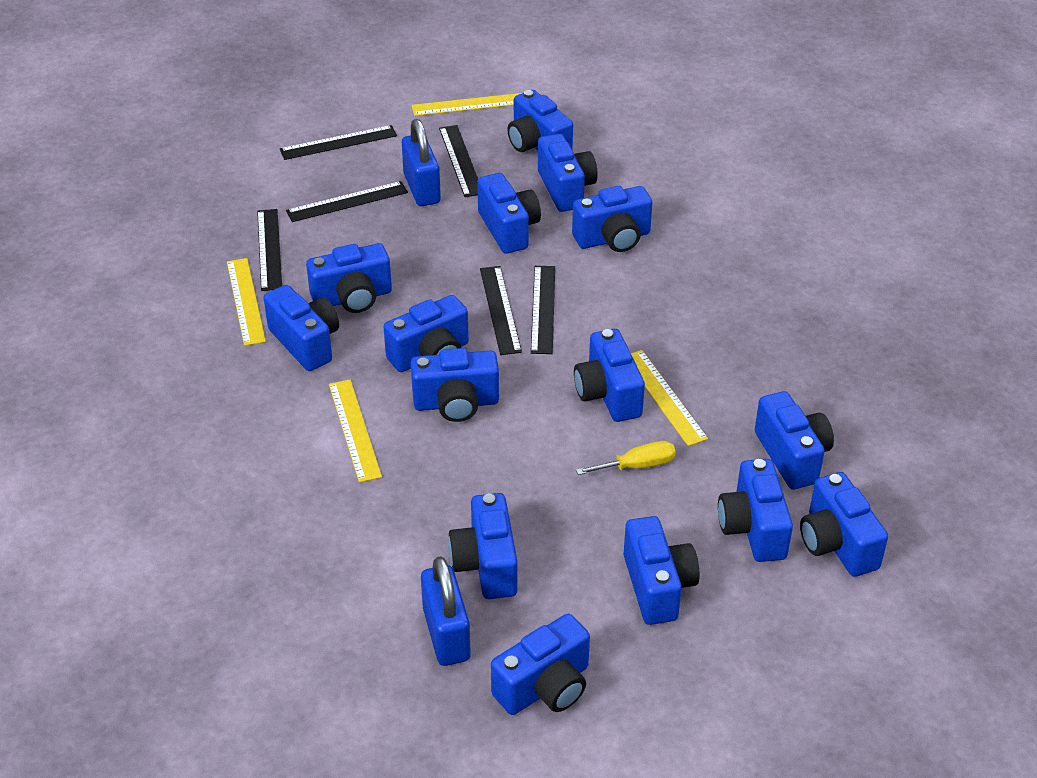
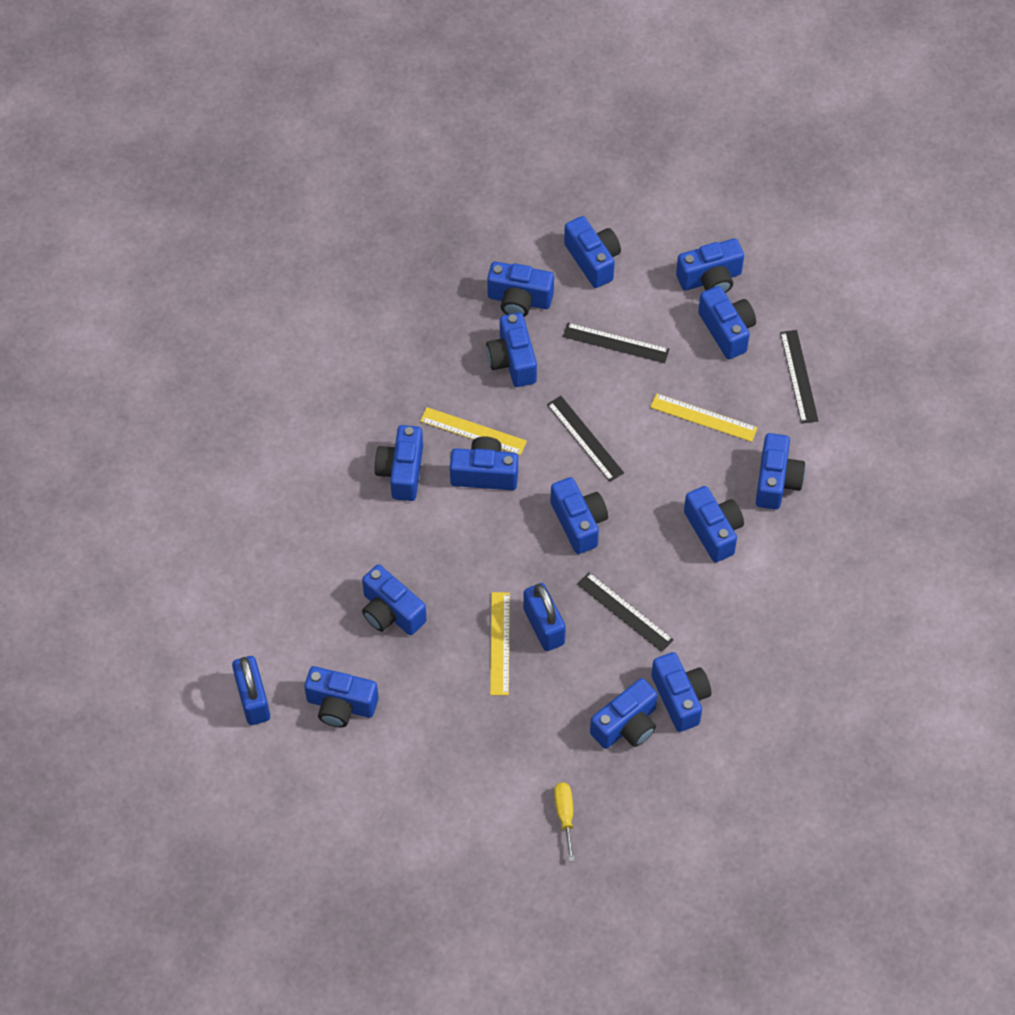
black ruler: [257,209,282,291] [280,125,397,160] [286,181,408,222] [439,125,478,197] [480,266,522,355] [531,266,555,354] = 6 -> [547,396,624,482] [563,323,669,363] [577,572,674,652] [780,330,819,423] = 4
blue camera: [264,285,339,371] [306,243,392,313] [384,295,469,372] [411,348,499,422] [448,493,518,599] [477,173,541,254] [491,614,590,715] [507,90,573,152] [538,134,598,212] [572,186,652,252] [574,329,645,422] [623,516,700,625] [718,459,793,562] [755,391,834,490] [800,472,888,577] = 15 -> [304,666,378,727] [362,564,427,635] [374,425,423,501] [450,437,518,490] [486,312,537,387] [487,261,554,317] [551,477,608,554] [564,216,621,288] [590,678,658,749] [651,652,712,732] [676,239,744,293] [684,486,744,563] [698,286,756,359] [756,433,805,510] = 14
yellow ruler: [227,258,266,346] [329,379,382,483] [412,93,522,116] [631,350,708,446] = 4 -> [420,407,527,455] [490,592,510,695] [650,393,758,442] = 3

